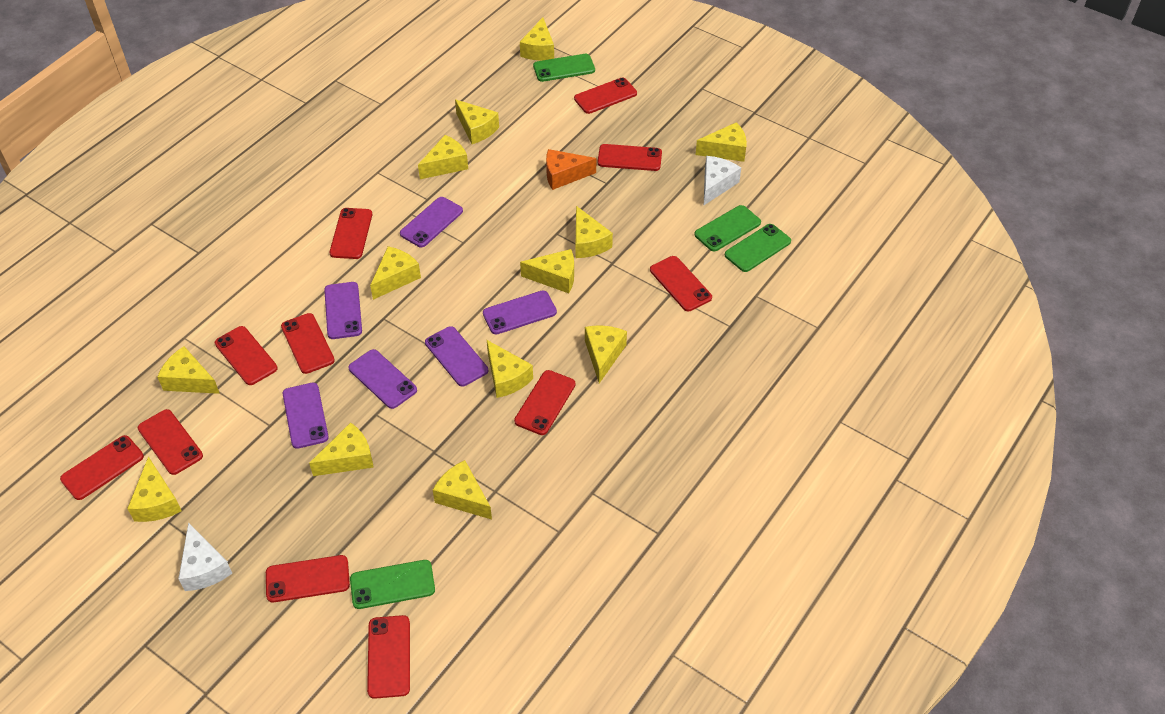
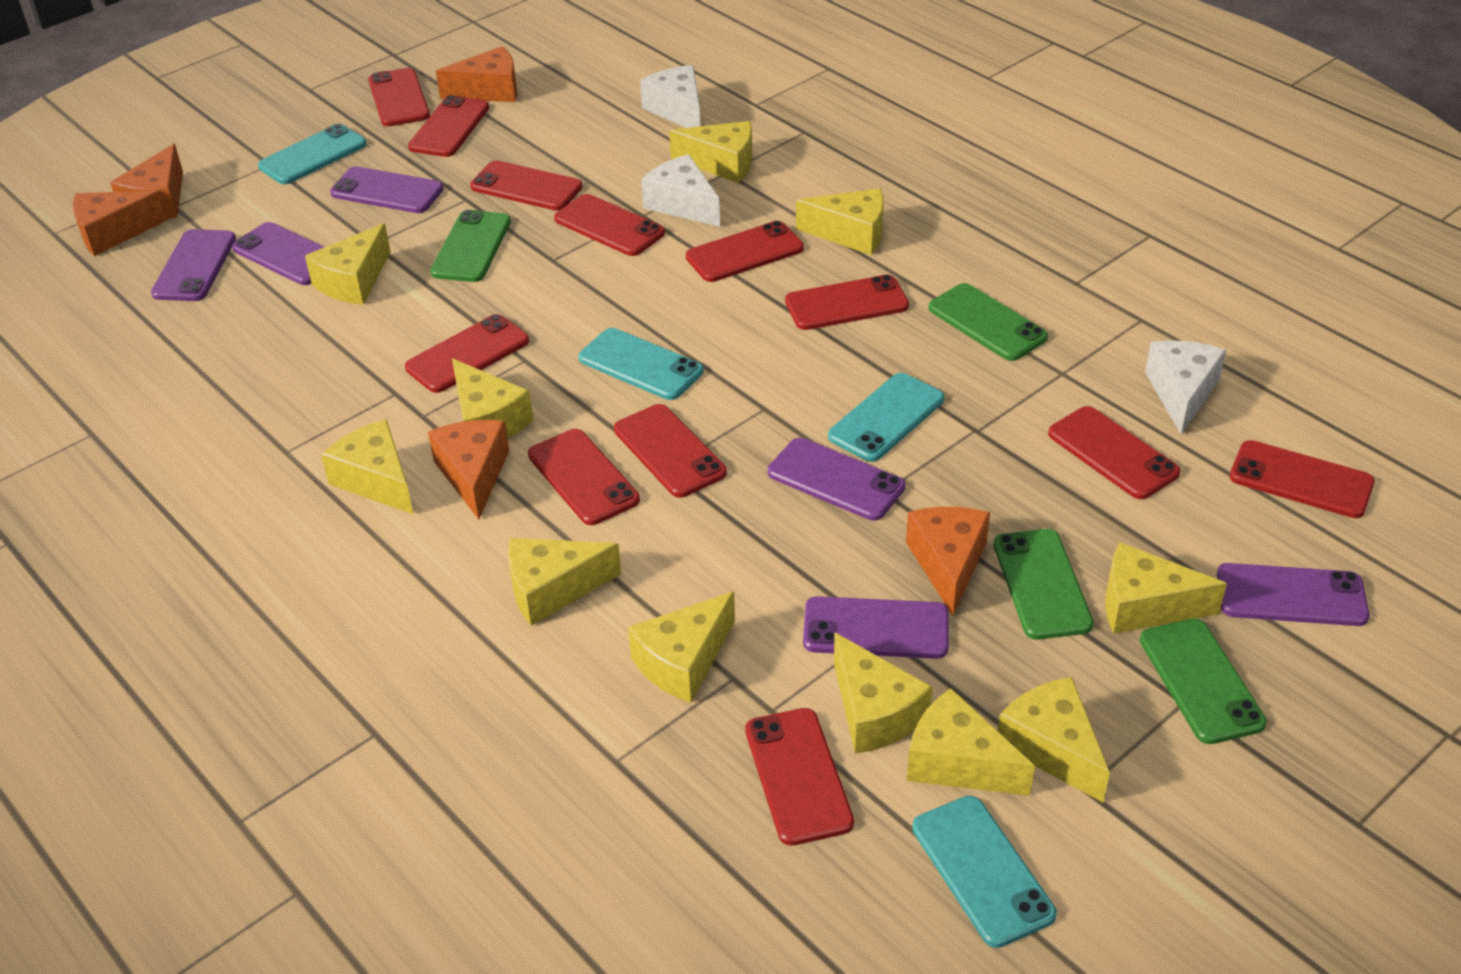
orange cheese: [546,149,596,190] = 1 -> [73,190,169,256] [110,144,183,218] [428,420,509,520] [436,46,517,102] [906,507,990,616] = 5
red phone: [60,435,144,500] [138,409,203,475] [215,326,278,385] [266,555,350,603] [281,313,335,374] [329,208,372,259] [367,615,410,699] [514,370,575,435] [574,78,637,114] [598,144,662,171] [650,256,712,311] = 11 -> [368,68,430,126] [405,314,529,393] [408,95,489,157] [470,160,582,211] [528,429,640,525] [554,194,665,256] [614,404,727,498] [686,221,804,282] [745,708,854,846] [785,275,909,330] [1048,406,1180,499] [1230,440,1375,518] = 12
turquoise phone: none = 0 -> [258,124,367,184] [579,328,703,400] [828,373,944,462] [912,796,1057,948] = 4
white cheese: [178,522,232,591] [704,156,741,205] = 2 -> [640,65,700,128] [641,154,720,227] [1145,341,1226,434] = 3
yellow cheese: [127,457,182,522] [157,346,220,394] [309,422,374,476] [370,246,421,300] [418,135,468,179] [433,460,492,520] [455,99,499,144] [487,340,533,398] [520,18,554,61] [520,249,574,293] [576,206,613,258] [585,326,627,383] [696,122,747,162] = 13 -> [305,223,391,305] [321,419,413,514] [452,358,534,438] [508,538,621,626] [628,591,735,703] [669,121,752,183] [796,189,884,255] [834,633,933,754] [907,688,1035,796] [998,677,1110,803] [1105,542,1227,634] = 11

